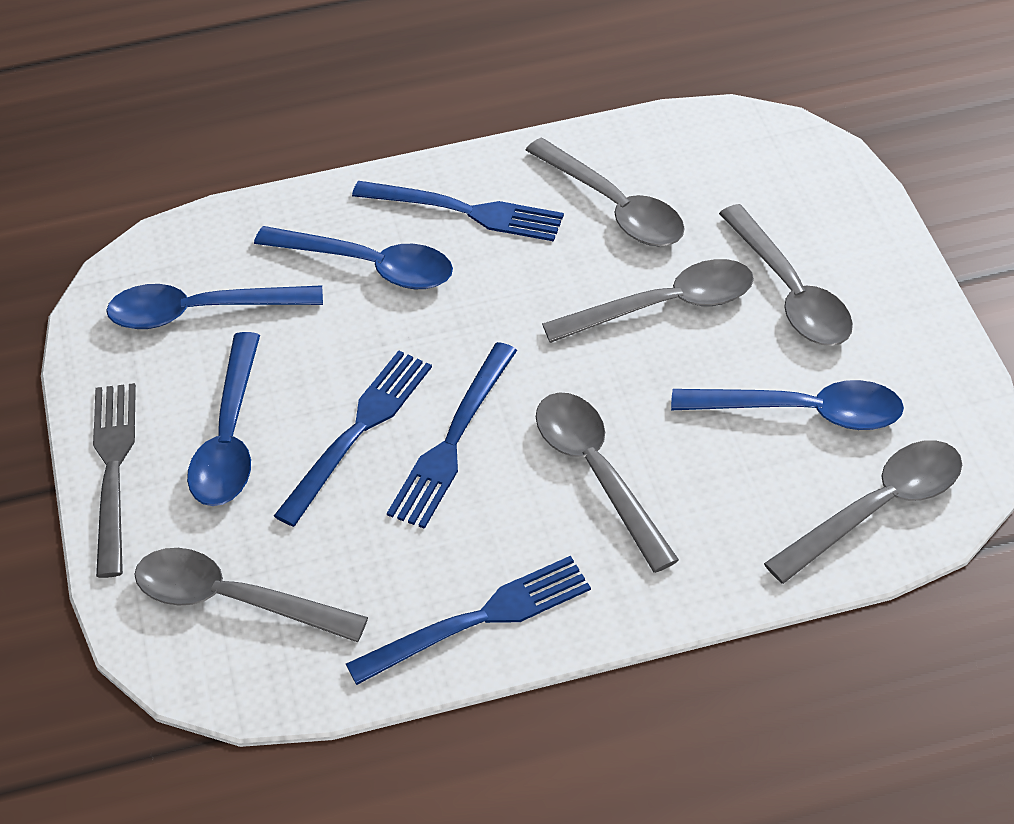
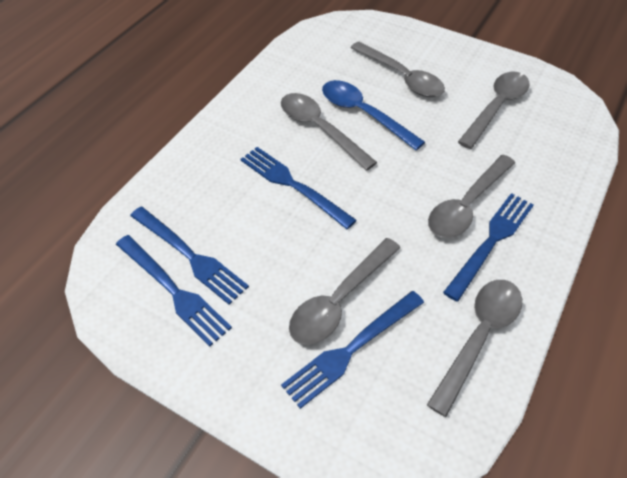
blue fork: [274,351,432,527] [346,556,591,685] [352,181,564,242] [387,342,517,529] = 4 -> [116,235,232,347] [130,207,249,305] [240,147,357,229] [281,291,424,409] [443,193,534,302] = 5
blue spoon: [106,284,323,329] [187,332,260,506] [254,226,453,289] [671,380,904,430] = 4 -> [322,80,425,150] = 1
grey fork: [93,383,136,578] = 1 -> none = 0

